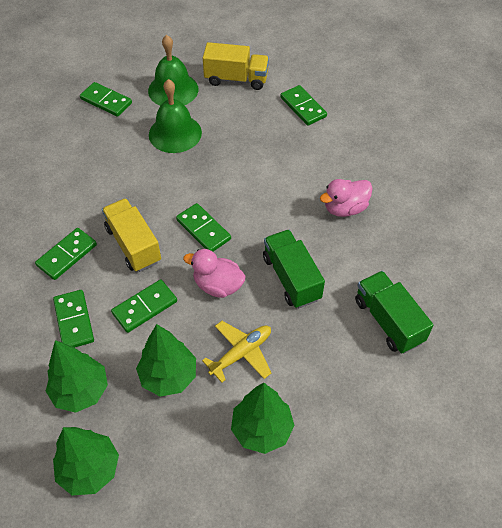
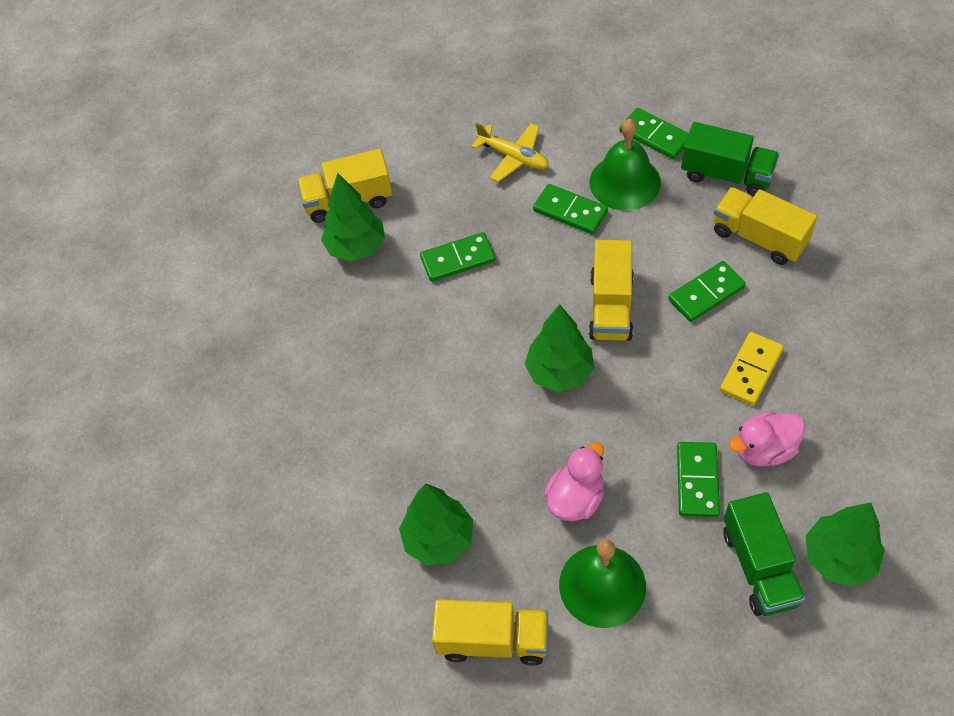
green domino: [35,228,97,280] [53,290,94,348] [80,82,132,117] [111,279,177,333] [176,203,231,252] [280,85,327,126] = 6 -> [420,232,496,282] [533,184,608,234] [619,108,689,159] [668,261,746,322] [677,442,720,517] = 5
yellow domino: none = 0 -> [720,332,784,406] = 1
yellow truck: [102,198,161,272] [203,42,269,90] = 2 -> [297,149,392,223] [432,599,548,666] [589,240,634,341] [714,187,817,265] = 4

